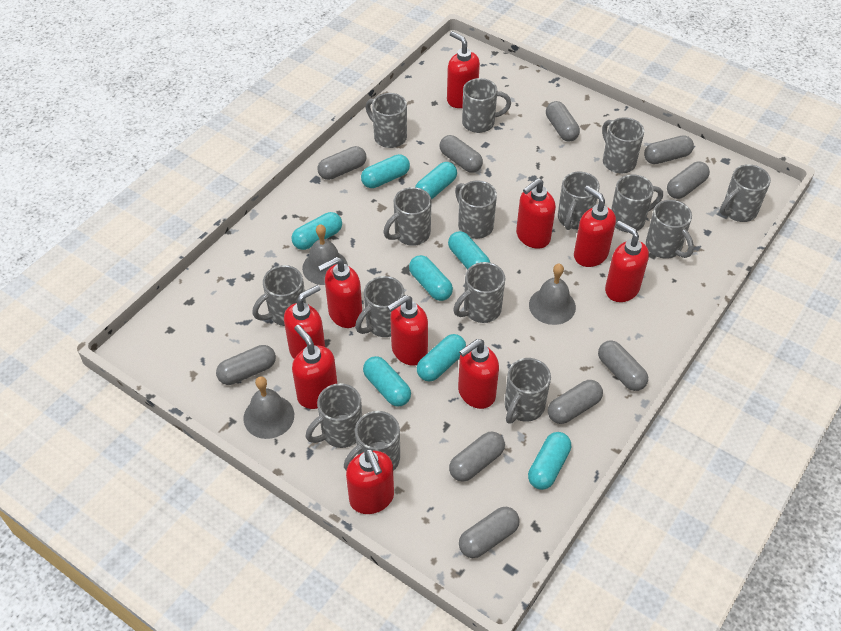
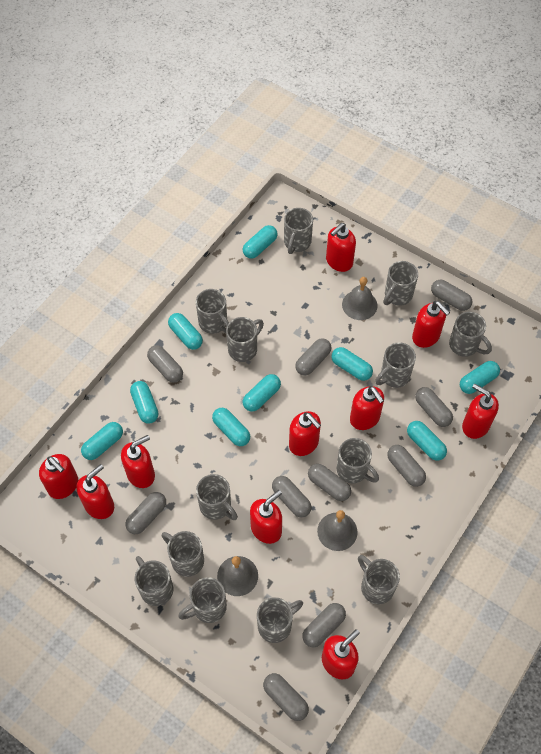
grey mug: [252,265,306,326] [306,383,362,448] [344,411,400,471] [355,276,404,337] [366,93,407,148] [384,187,432,246] [453,262,505,323] [455,180,497,239] [462,78,511,133] [505,358,551,424] [558,171,600,230] [602,117,644,173] [611,174,663,232] [646,200,694,259] [720,164,771,222] = 15 -> [135,556,173,606] [162,531,204,577] [178,577,227,623] [196,289,229,334] [196,474,238,520] [226,317,264,362] [257,597,303,643] [284,208,313,254] [337,438,379,483] [358,555,400,604] [375,342,416,388] [383,261,418,306] [449,312,492,357] = 13
turquoise capsule: [291,212,342,250] [361,154,410,188] [363,356,411,406] [409,255,453,301] [415,162,457,199] [417,334,466,381] [448,231,490,269] [528,432,571,490] = 8 -> [81,422,123,460] [130,381,159,424] [168,313,203,350] [212,408,250,446] [243,225,278,259] [243,374,281,412] [331,347,373,381] [407,421,447,461] [460,361,500,394] = 9

